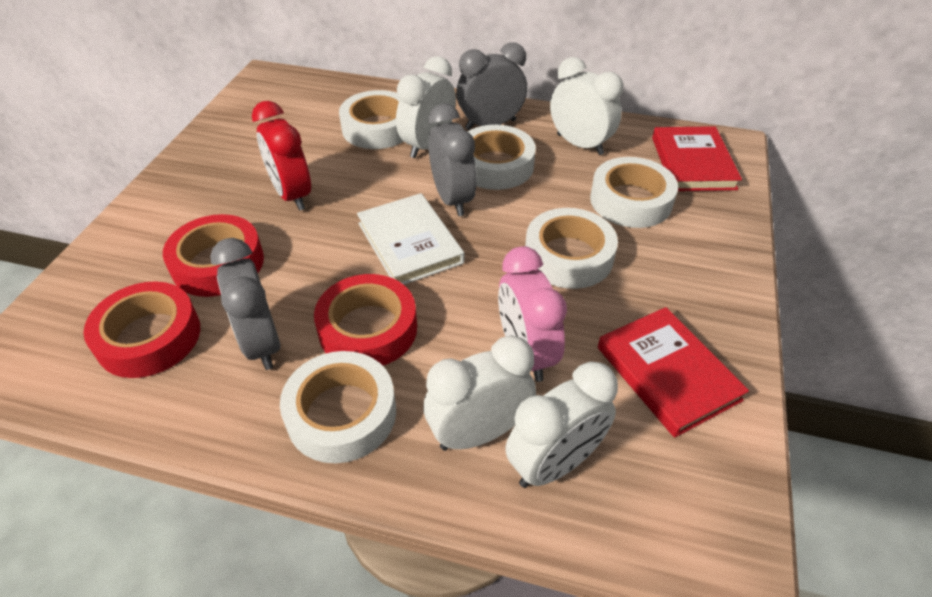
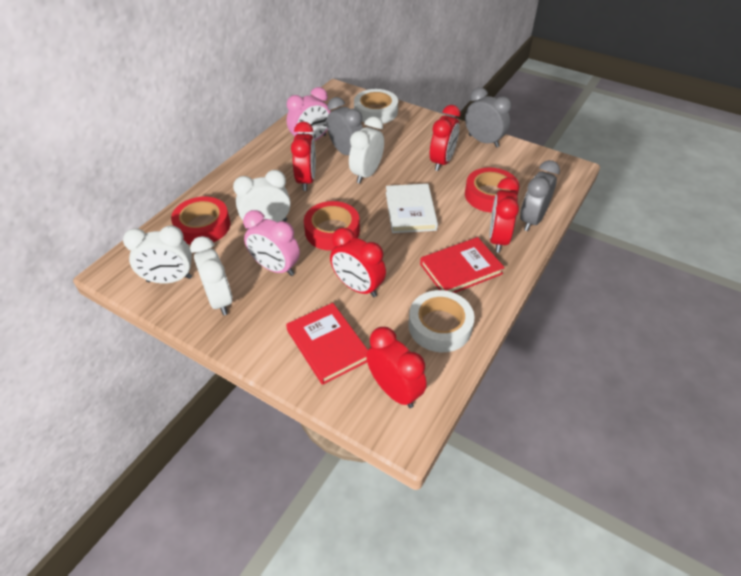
pink clock: [498,246,567,382] = 1 -> [243,210,300,276] [287,87,330,141] = 2
red clock: [252,101,311,211] = 1 -> [291,121,316,191] [330,228,386,297] [366,327,427,408] [430,105,460,171] [489,177,519,253] = 5
white tape: [280,351,396,463] [339,90,404,149] [468,125,536,190] [525,208,618,289] [590,157,678,228] = 5 -> [354,89,398,124] [408,290,475,352] = 2

